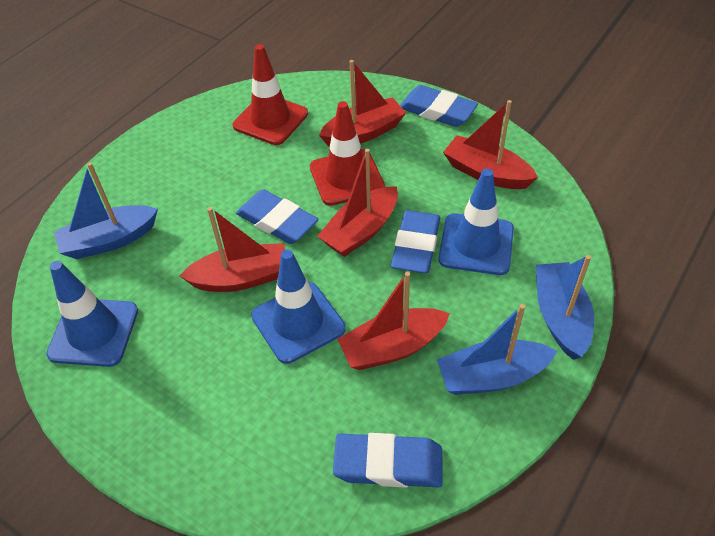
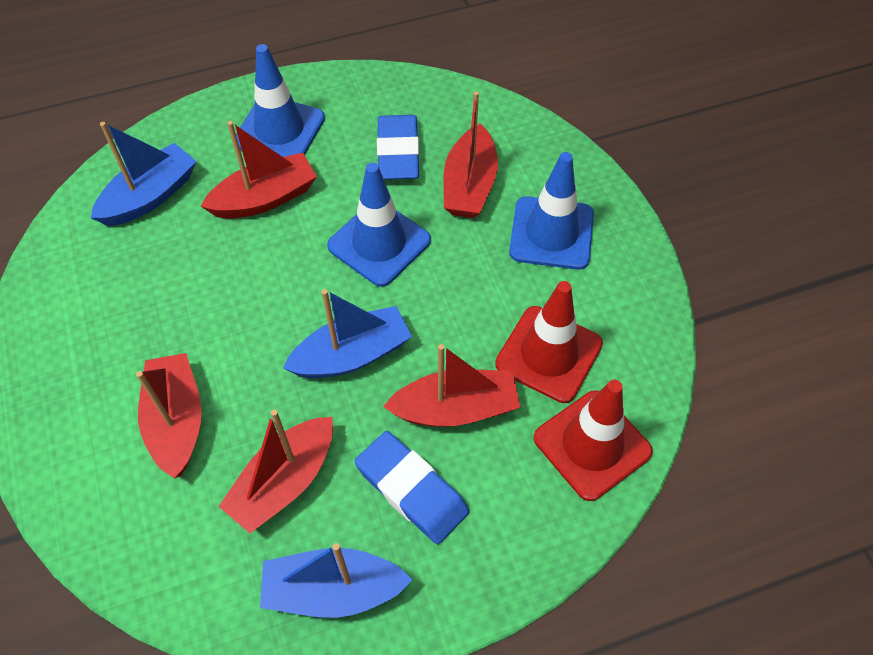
blue eraser: [236,189,319,244] [333,433,443,488] [391,210,440,273] [400,85,478,127] = 4 -> [355,431,469,544] [377,115,419,180] = 2

